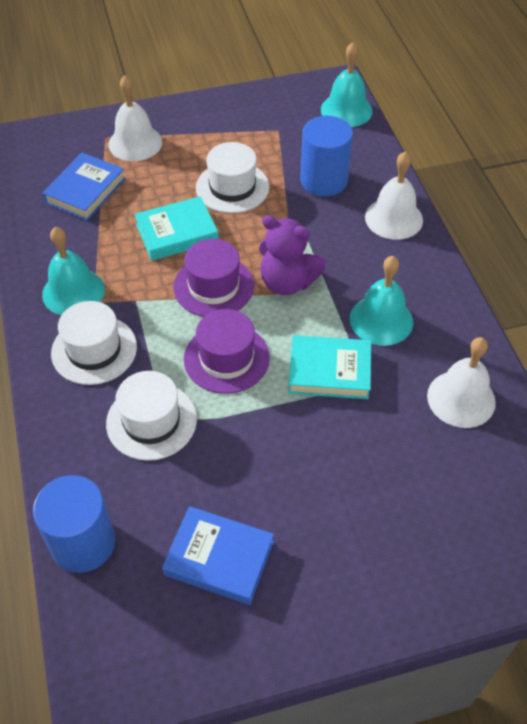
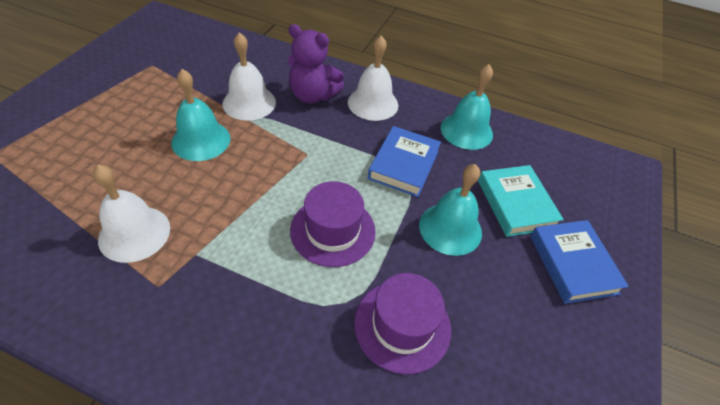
blue cylinder: [33,475,116,573] [300,116,353,196] = 2 -> none = 0
turquoise book: [134,196,219,261] [288,335,371,399] = 2 -> [478,165,564,237] = 1
white hat: [51,301,137,385] [106,371,197,461] [196,142,269,213] = 3 -> none = 0

